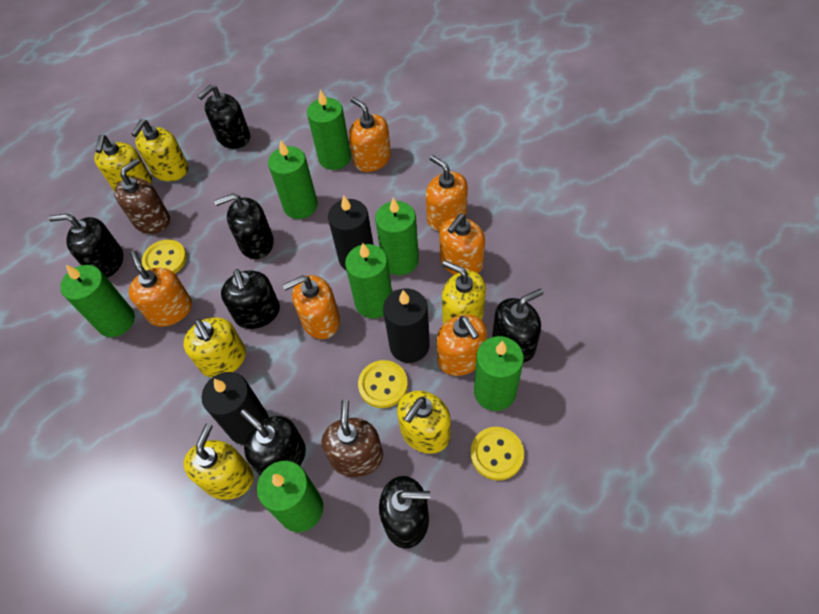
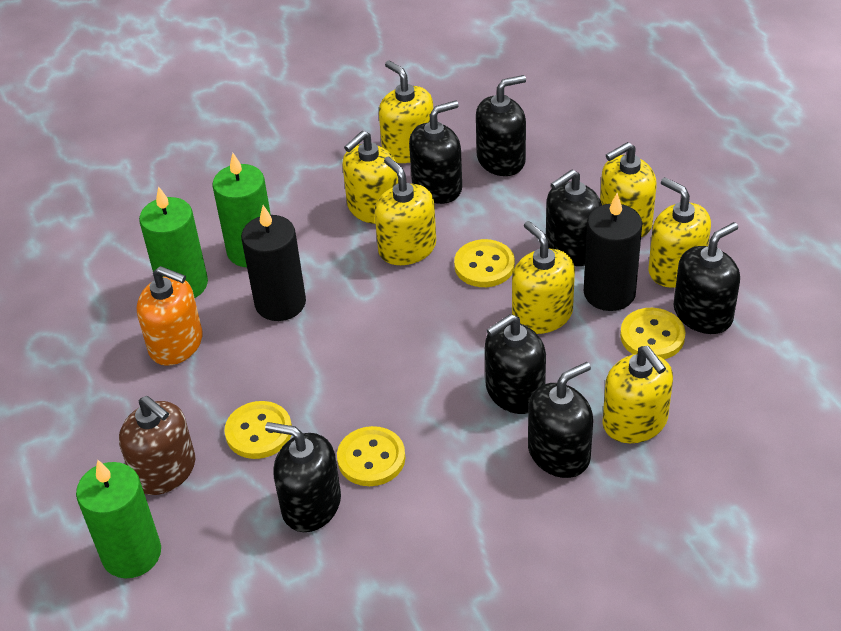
black candle: [201,372,269,445] [328,195,373,271] [383,289,430,363] = 3 -> [241,205,306,321] [584,193,642,311] = 2
brown soap dispenser: [114,159,170,234] [322,400,383,477] = 2 -> [119,396,195,495] = 1
green candle: [60,265,135,337] [257,461,323,532] [268,140,318,219] [307,90,351,170] [345,243,392,318] [375,198,419,275] [474,336,524,411] = 7 -> [76,460,161,578] [139,186,208,298] [213,153,271,267] = 3
orange soap dispenser: [129,251,192,327] [283,275,340,339] [349,97,391,172] [426,155,468,231] [437,315,487,376] [439,214,485,275] = 6 -> [137,266,203,366] = 1
yellow button: [142,240,187,274] [358,360,408,408] [470,427,524,481] = 3 -> [225,401,292,459] [337,426,405,486] [454,239,515,287] [620,308,685,359] = 4
yellow soap dispenser: [94,135,152,191] [132,119,189,181] [183,317,246,378] [184,423,254,500] [397,391,451,454] [442,260,486,324] = 6 -> [342,131,398,224] [374,157,436,265] [379,60,433,163] [512,221,575,334] [600,142,657,237] [602,346,673,443] [648,177,711,288] = 7

